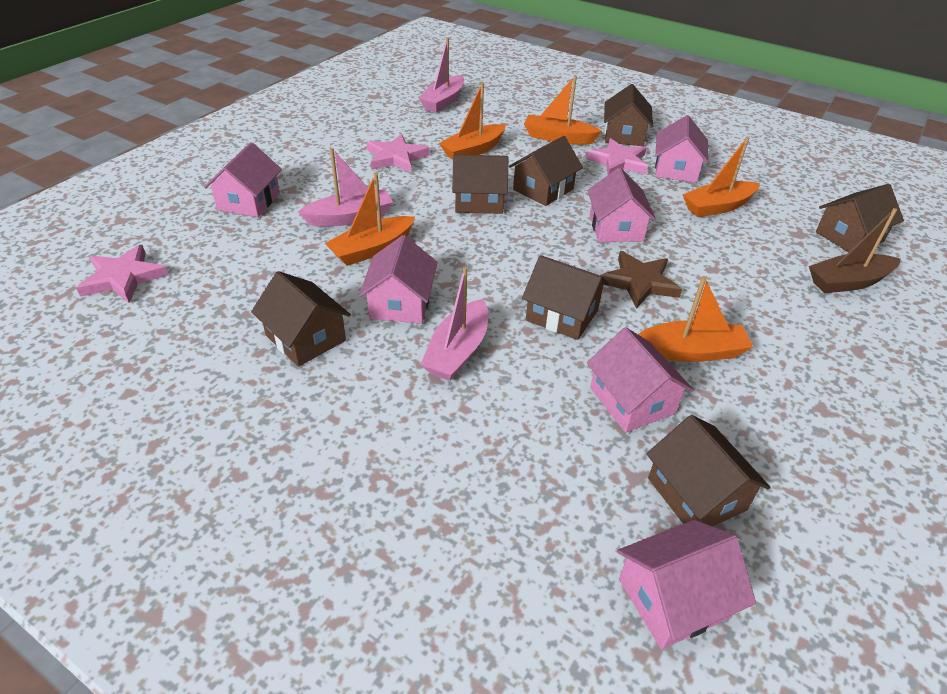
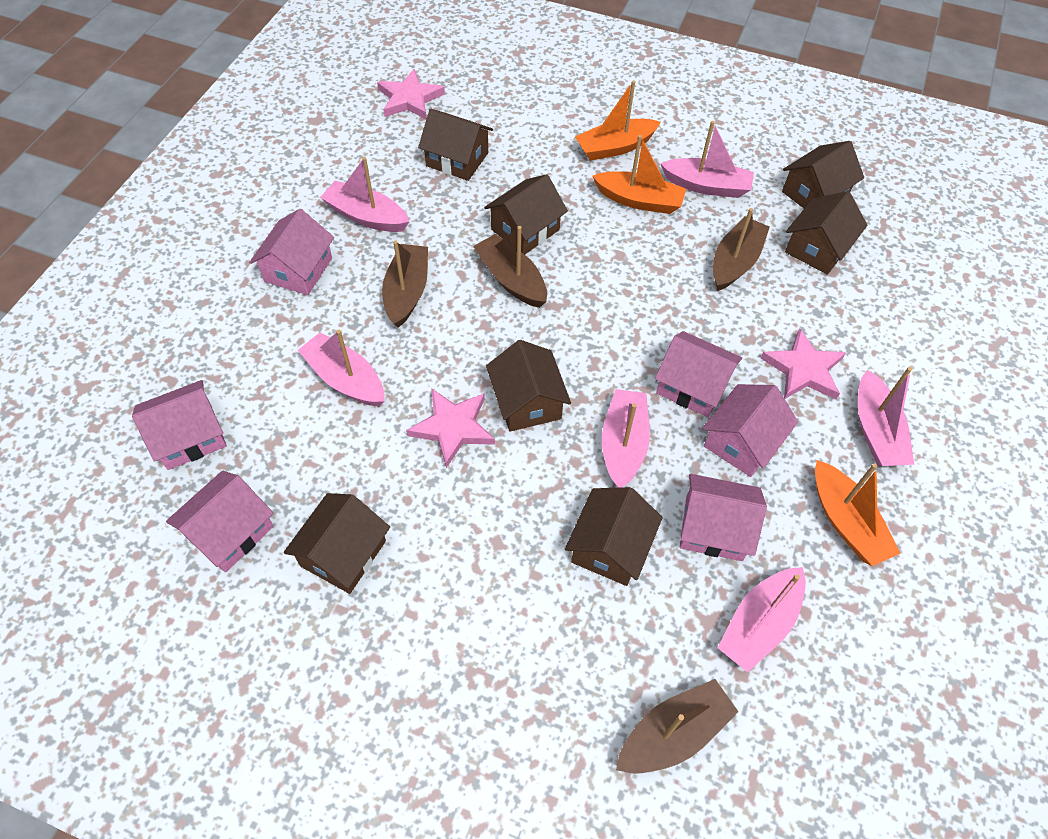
brown boat: [809,208,901,293] = 1 -> [382,241,428,328] [473,226,547,308] [616,679,739,774] [713,208,770,291] = 4
brown star: [600,251,682,309] = 1 -> none = 0
orange boat: [325,173,415,266] [439,82,506,160] [524,75,602,145] [638,276,753,362] [682,137,760,217] = 5 -> [575,80,661,161] [593,135,686,214] [815,460,900,566] = 3
pink boat: [298,148,393,227] [418,37,464,113] [420,267,488,381] = 3 -> [298,330,384,406] [320,157,410,232] [602,389,650,488] [660,121,754,198] [717,567,806,672] [858,367,914,466] = 6

